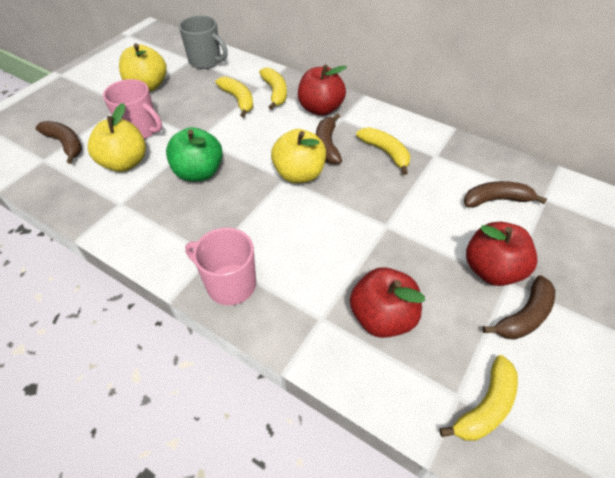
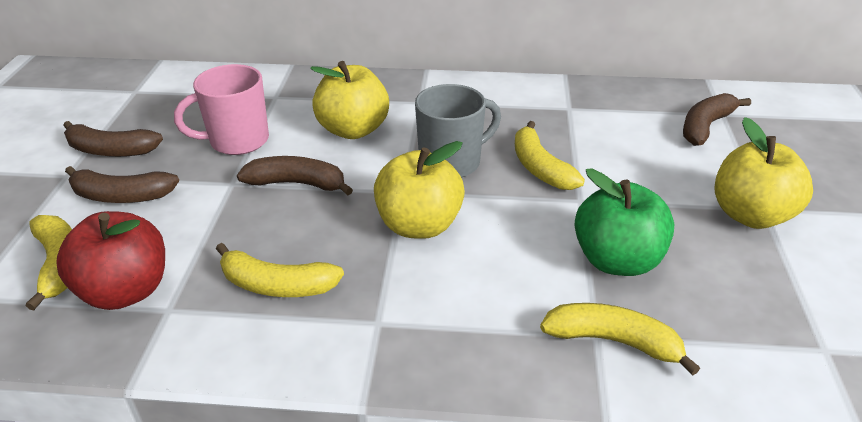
pink mug: [103,79,162,139] [185,227,256,305] = 2 -> [174,64,269,155] = 1
red apple: [298,65,346,116] [350,267,425,338] [466,222,537,286] = 3 -> [56,211,165,310] = 1

